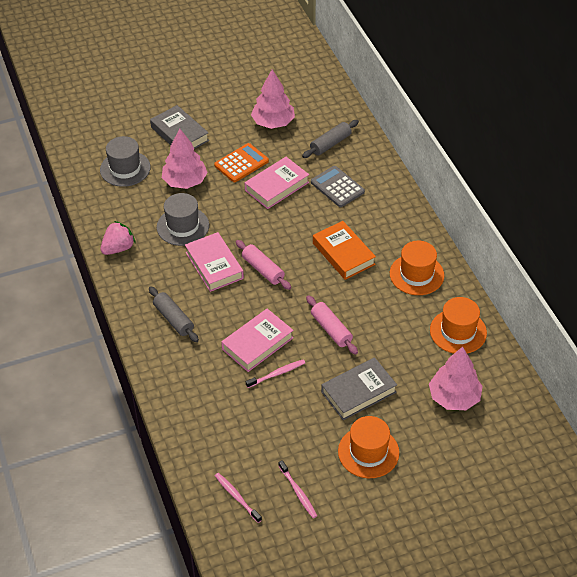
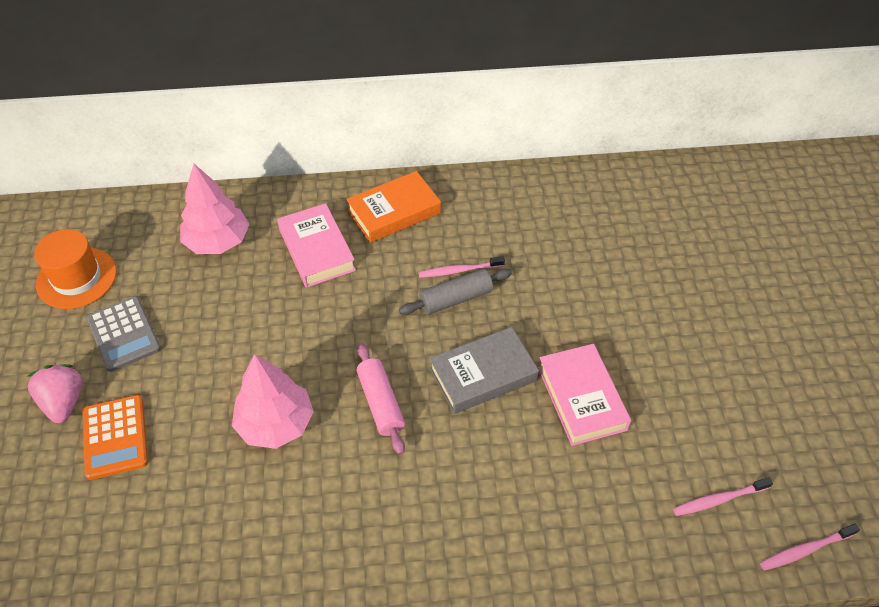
grey book: [150,105,209,149] [321,357,397,420] = 2 -> [429,327,539,414] = 1
grey hat: [100,136,151,187] [157,193,209,246] = 2 -> none = 0
grey rolling pin: [149,286,199,342] [302,120,359,158] = 2 -> [399,269,512,315] = 1
orange hat: [338,416,399,478] [390,241,444,295] [430,297,487,354] = 3 -> [34,229,117,309] = 1
pink book: [185,232,244,292] [221,309,294,372] [245,157,309,209] = 3 -> [277,203,356,288] [538,344,631,446] = 2
pink rolling pin: [236,240,291,290] [306,295,358,355] = 2 -> [357,343,405,455] = 1
pink tree: [162,128,208,189] [251,69,295,129] [429,347,483,410] = 3 -> [180,164,249,254] [232,354,314,449] = 2

